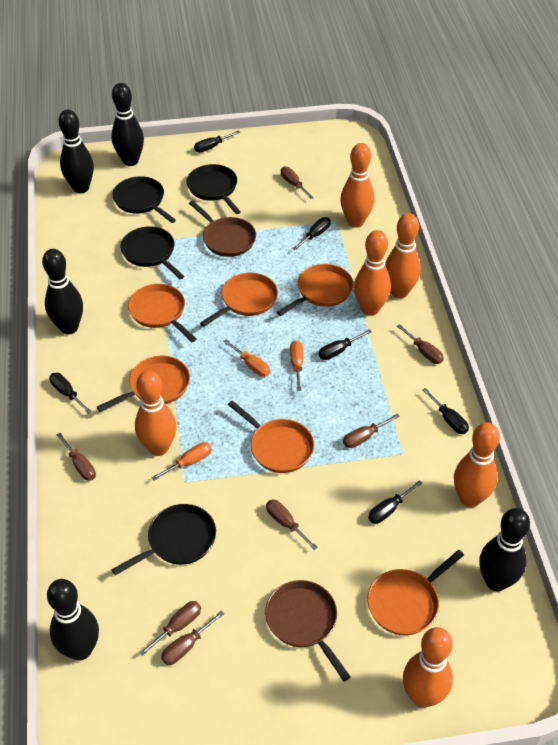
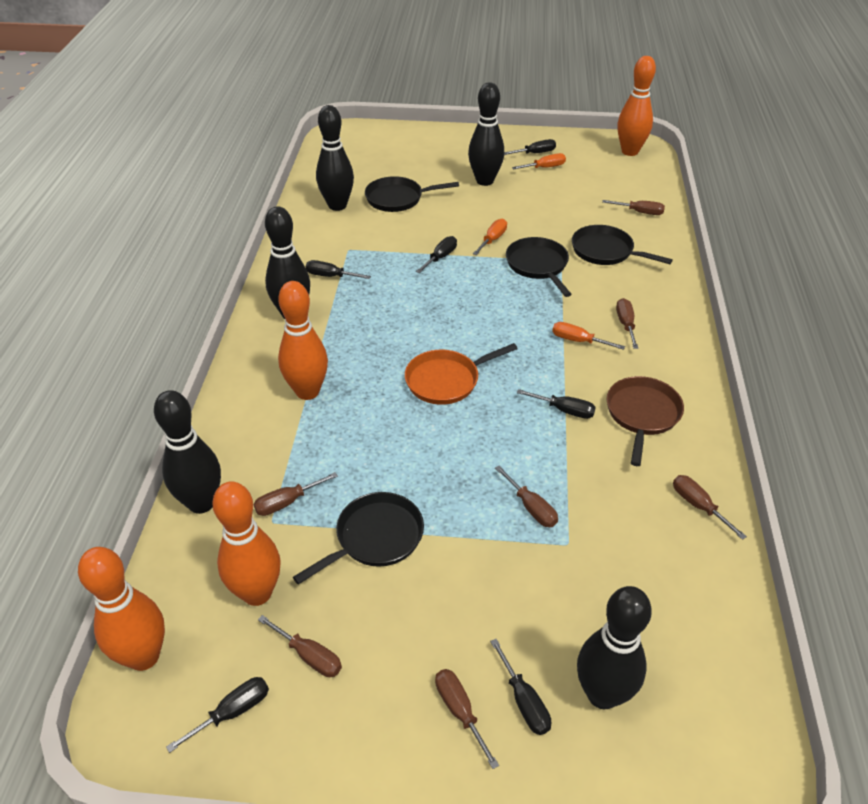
brown pan: [189,200,256,257] [265,580,351,681] = 2 -> [607,376,684,466] = 1
orange bowling pin: [135,370,176,456] [340,143,374,228] [354,230,391,316] [385,213,421,299] [403,627,453,707] [454,422,500,508] = 6 -> [78,547,165,671] [212,481,281,606] [278,281,328,400] [617,56,656,156] = 4
orange pan: [97,356,190,412] [128,284,196,342] [200,273,278,327] [228,400,314,473] [277,264,353,316] [367,550,464,635] = 6 -> [405,343,518,405] = 1

